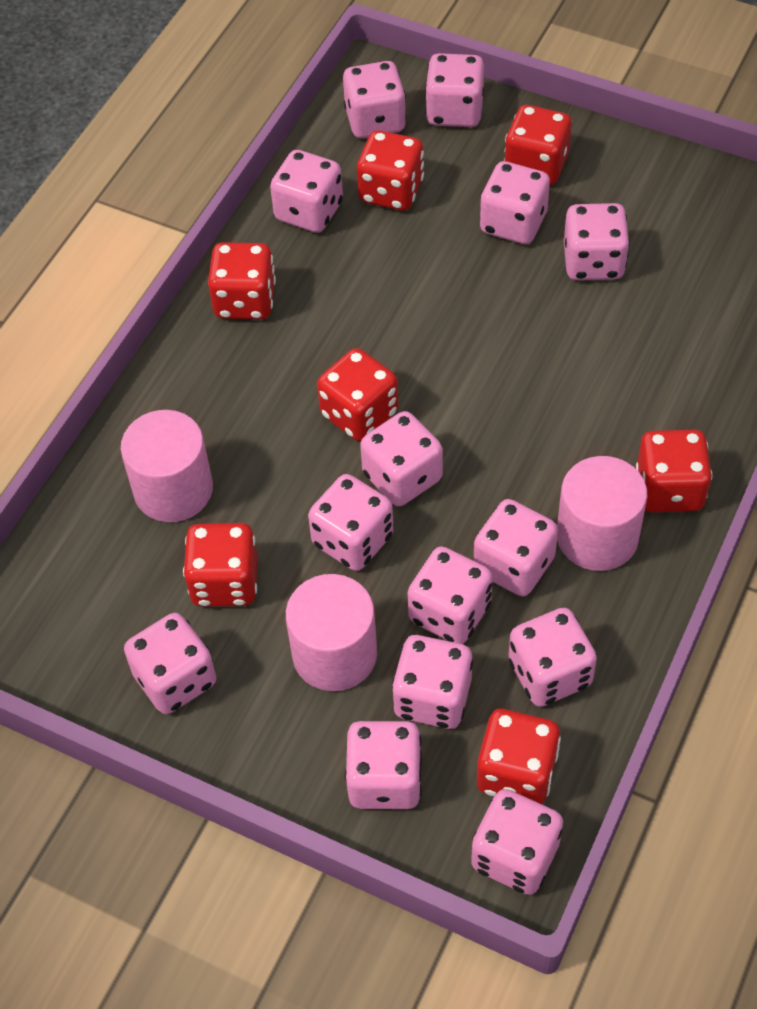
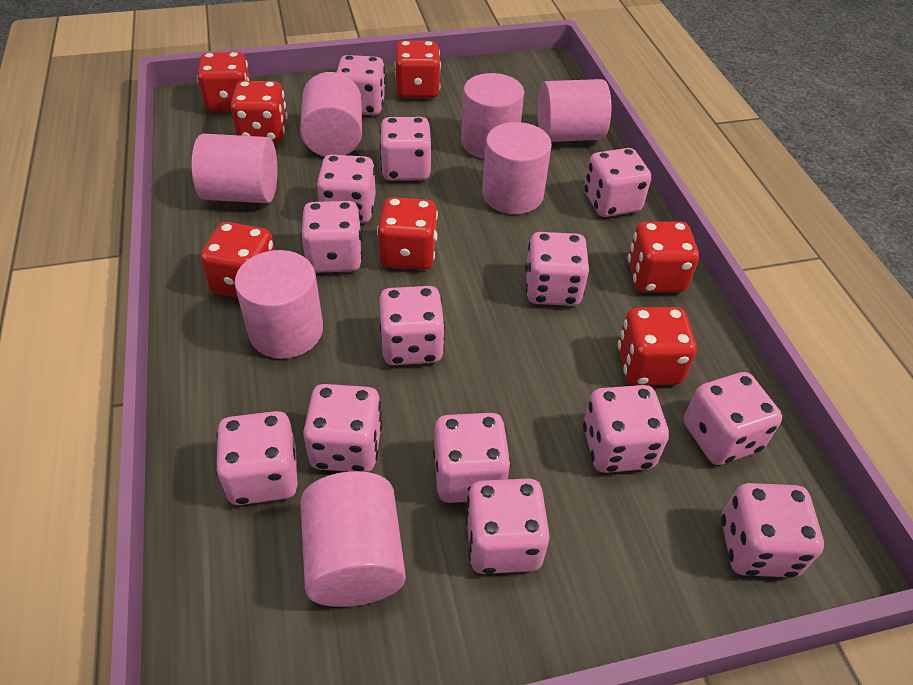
pink cylinder: [121,410,213,522] [286,574,377,691] [557,456,647,571] = 3 -> [192,134,277,203] [235,250,323,359] [300,72,362,157] [300,471,406,607] [461,73,524,159] [482,122,552,214] [537,79,611,142] = 7

